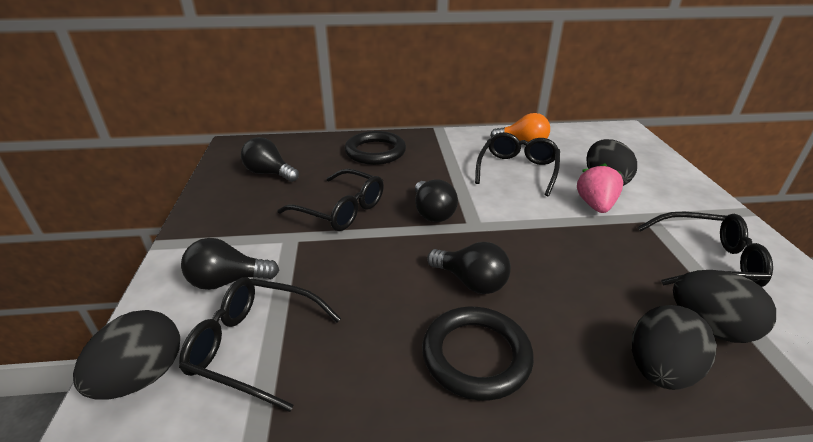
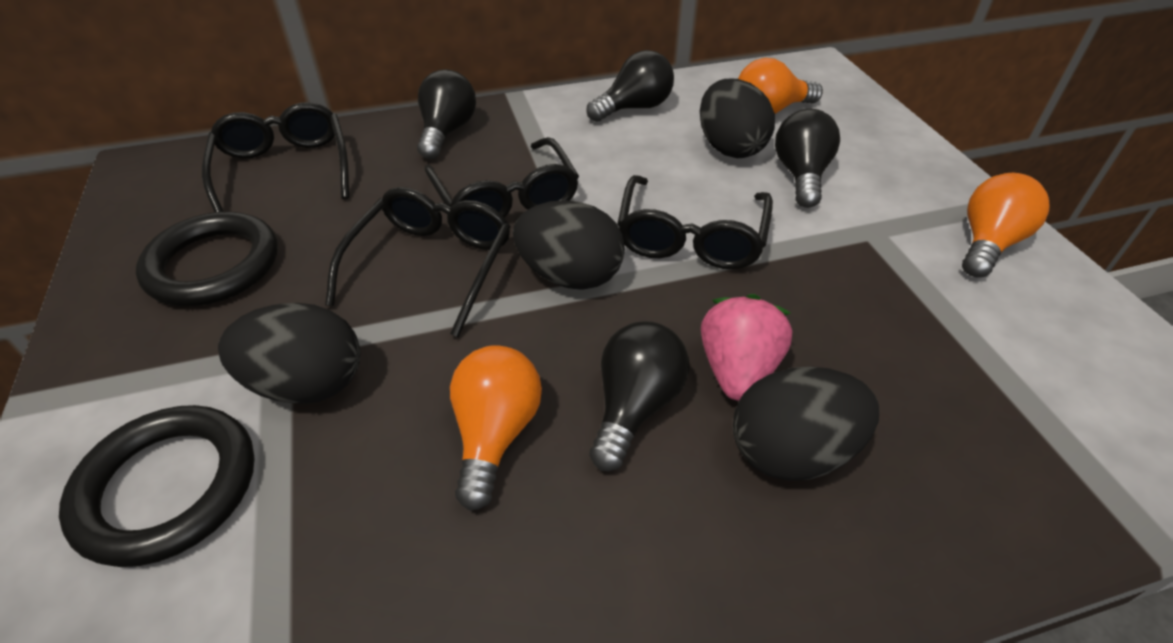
orange light bulb: [490,113,550,142] = 1 -> [450,345,542,511] [738,58,823,114] [962,173,1050,278] = 3

